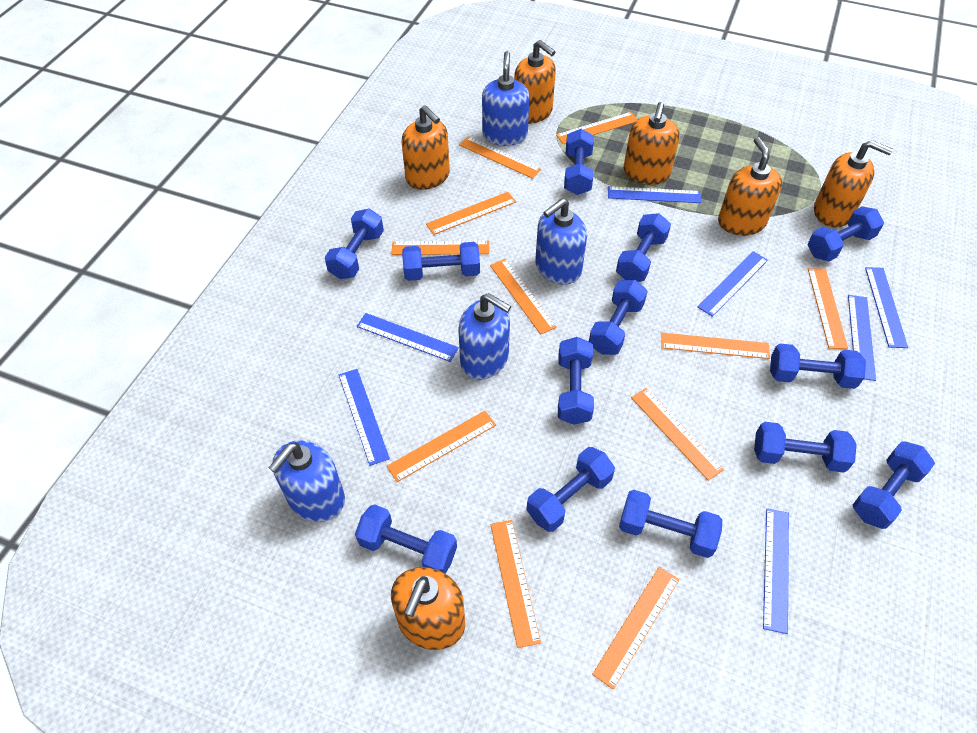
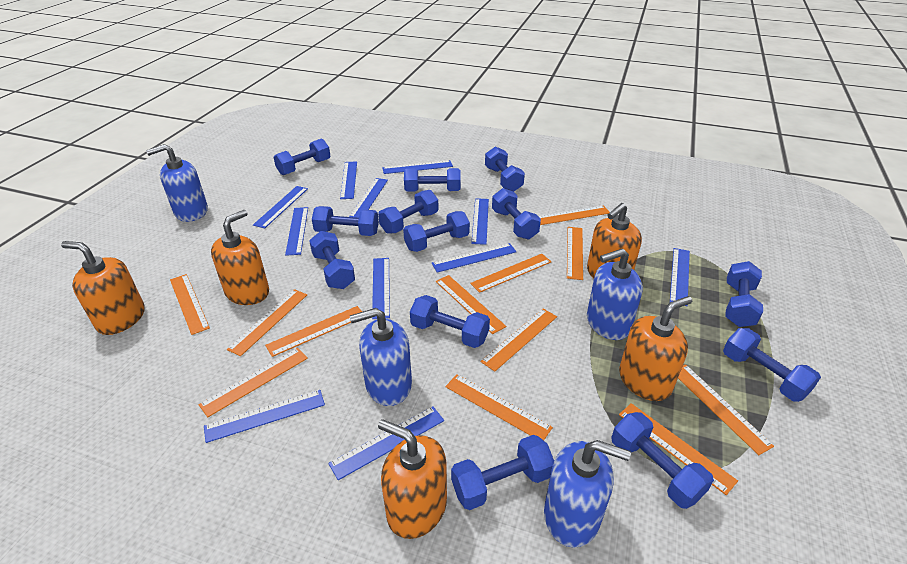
blue ruler: [339,369,390,466] [357,313,459,362] [608,186,701,203] [697,251,768,317] [763,508,789,634] [848,295,876,381] [865,267,908,348] = 7 -> [204,390,325,443] [253,186,308,228] [285,207,308,256] [328,407,444,480] [340,161,357,199] [349,178,388,218] [372,258,390,319] [382,160,453,174] [432,243,517,273] [471,198,489,245] [670,248,690,306] = 11
orange ruler: [387,411,496,482] [391,241,489,255] [426,192,516,235] [459,136,541,179] [490,259,557,335] [490,520,541,648] [556,112,638,144] [592,567,679,690] [631,388,724,481] [661,333,770,359] [808,268,848,349] = 11 -> [170,274,210,335] [199,348,308,417] [227,289,307,356] [265,306,362,357] [436,275,506,334] [445,374,553,440] [470,254,552,293] [480,309,557,372] [538,205,610,225] [567,227,583,280] [619,403,738,495] [678,364,774,455] = 12
orange soap dispenser: [391,567,465,650] [402,105,450,190] [514,40,556,124] [624,102,680,185] [718,137,782,236] [814,140,893,227] = 6 -> [61,241,145,335] [211,210,269,305] [378,419,447,539] [587,203,642,278] [619,296,692,401] = 5

